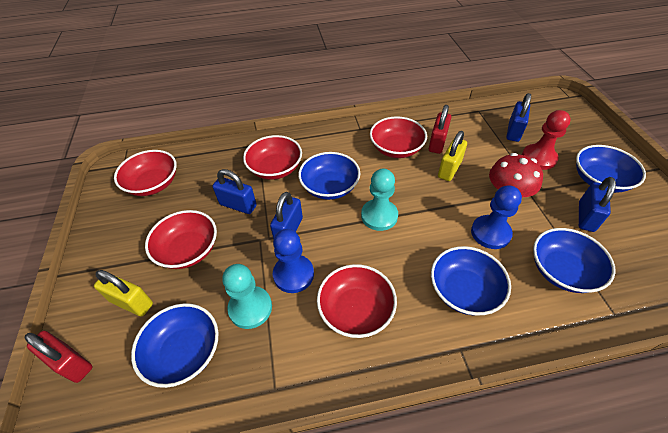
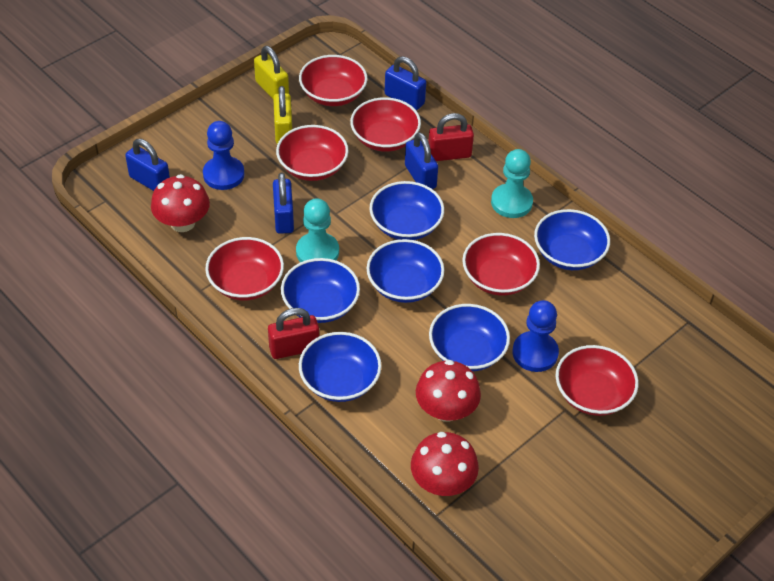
blue bowl: [131,303,219,388] [298,152,360,200] [431,246,511,316] [533,228,615,293] [576,145,646,193] = 5 -> [281,258,360,323] [299,332,382,402] [367,239,444,303] [370,181,444,240] [429,304,510,371] [534,209,610,270] = 6
red bowl: [114,150,177,196] [145,210,217,269] [243,135,302,180] [317,264,397,338] [370,116,427,158] = 5 -> [205,237,284,300] [276,125,349,181] [299,55,367,106] [350,97,421,152] [462,233,540,296] [556,345,639,416] = 6
red mushroom: [489,153,543,197] = 1 -> [151,174,210,232] [411,432,479,496] [416,360,481,422] = 3
red pawn: [522,110,571,170] = 1 -> none = 0

